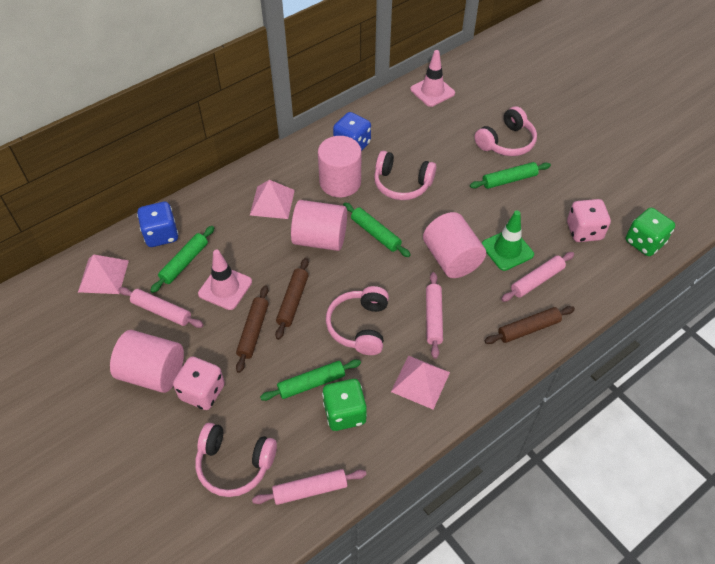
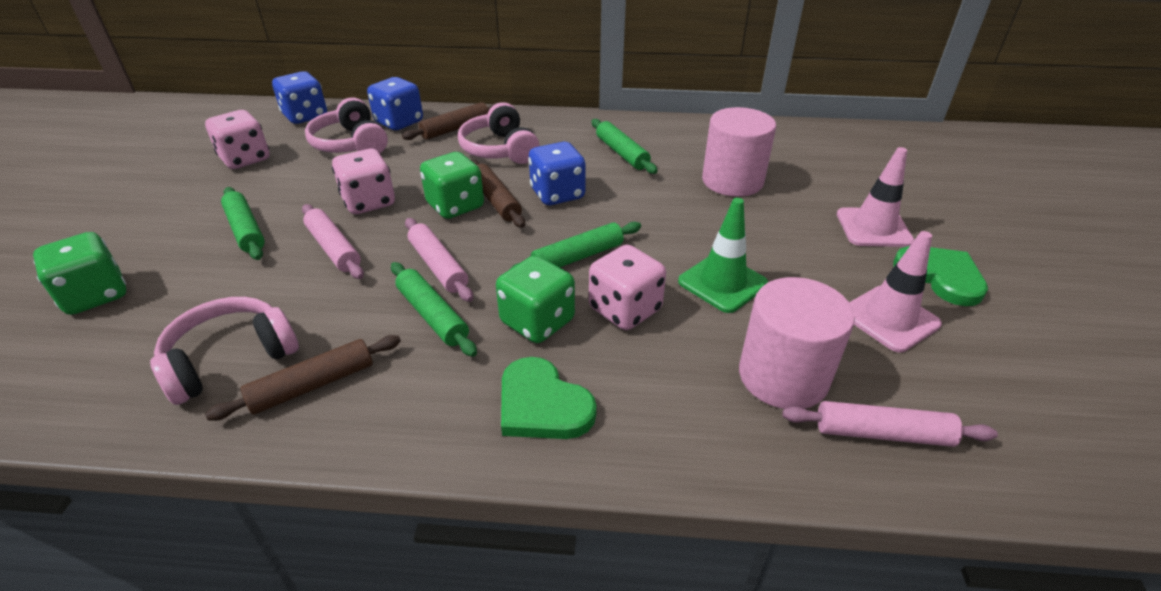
blue dice: [137,202,178,247] [333,112,371,151] = 2 -> [272,71,327,124] [367,77,423,130] [528,142,586,205] = 3
green dice: [322,379,367,431] [626,208,675,256] = 2 -> [33,232,127,315] [420,152,484,219] [496,255,575,343] = 3
green heart: none = 0 -> [501,357,597,439] [893,246,988,306] = 2
pink cylinder: [110,330,184,393] [291,200,347,251] [318,136,361,197] [423,212,486,278] = 4 -> [702,107,776,197] [739,277,855,409] = 2
pink dice: [173,357,225,410] [567,199,611,242] = 2 -> [205,110,270,169] [332,149,395,214] [589,245,666,330] = 3
pink headphones: [195,423,277,497] [326,286,389,355] [374,151,436,200] [474,106,537,156] = 4 -> [150,297,299,405] [305,97,388,153] [458,102,540,164] = 3
pink pyramid: [78,254,129,294] [250,180,295,219] [391,356,450,409] = 3 -> none = 0
pink rolling pin: [118,287,204,328] [252,469,367,505] [426,272,443,359] [501,252,574,302] = 4 -> [302,204,364,279] [405,218,473,302] [782,401,998,447] = 3

